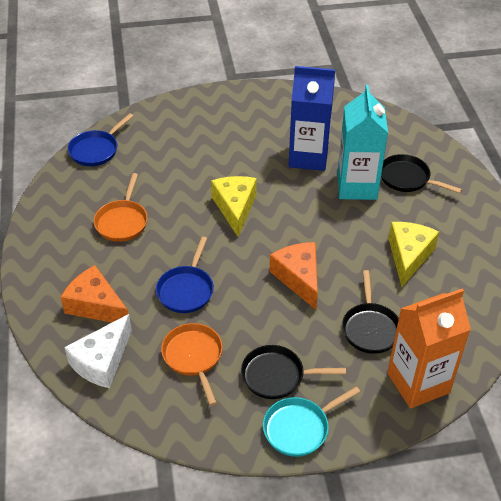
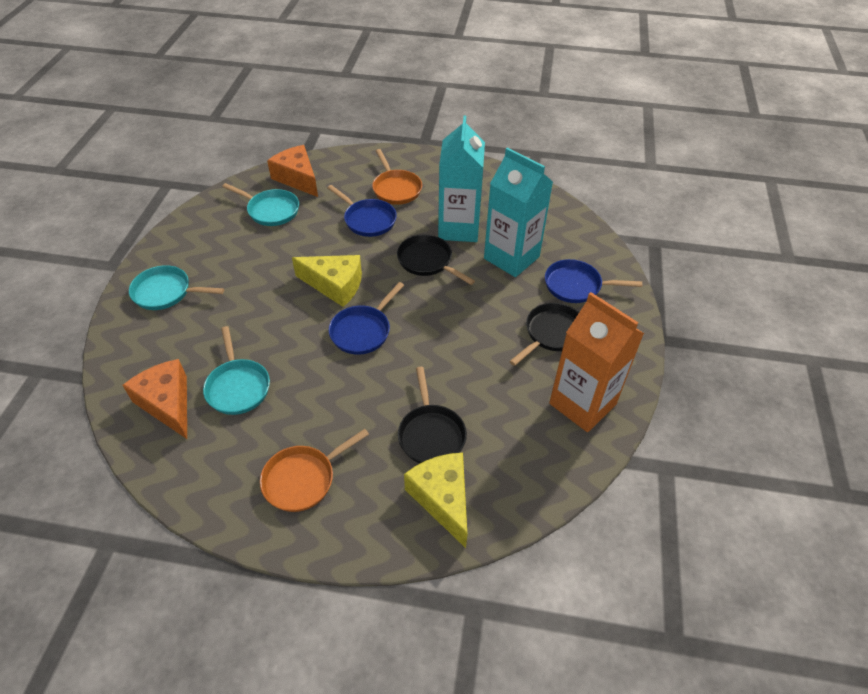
blue carton: [288,66,335,171] = 1 -> none = 0
blue pan: [68,113,133,166] [156,237,214,313] = 2 -> [327,185,397,237] [329,282,404,355] [545,259,642,303] = 3
turquoise carton: [337,85,388,200] = 1 -> [438,116,485,242] [484,147,553,277] = 2
turquoise pan: [263,386,360,457] = 1 -> [129,265,224,310] [203,326,270,415] [222,183,299,226] = 3
white cheese: [64,314,132,388] = 1 -> none = 0

